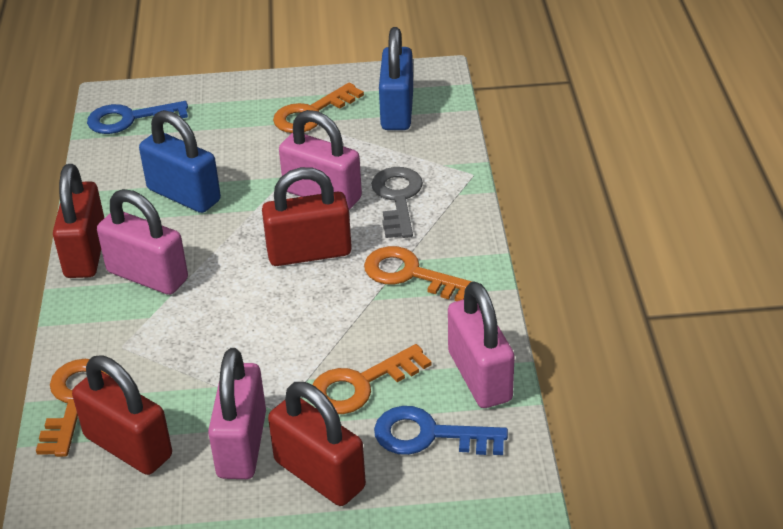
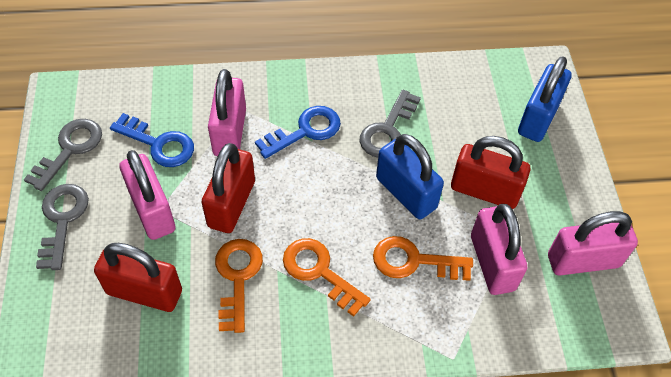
grey key: [371,167,423,238] = 1 -> [24,119,102,191] [36,184,89,270] [359,90,421,157] = 3
orange key: [36,359,109,457] [273,83,364,133] [313,344,431,414] [364,246,472,301] = 4 -> [215,239,263,333] [283,238,371,317] [373,236,473,281] = 3
red padlock: [53,164,104,278] [72,355,172,475] [262,167,352,266] [268,382,366,506] = 4 -> [94,243,182,312] [201,143,255,233] [451,136,531,209] = 3

